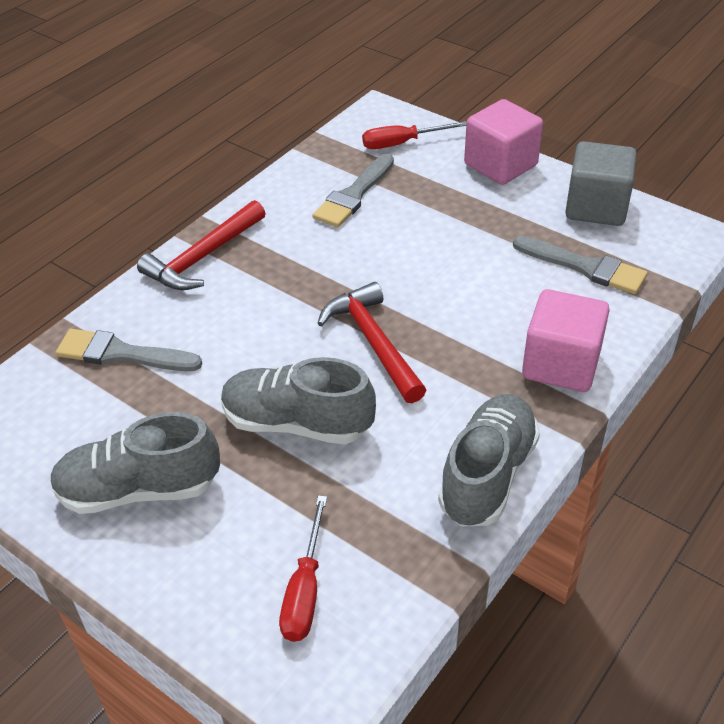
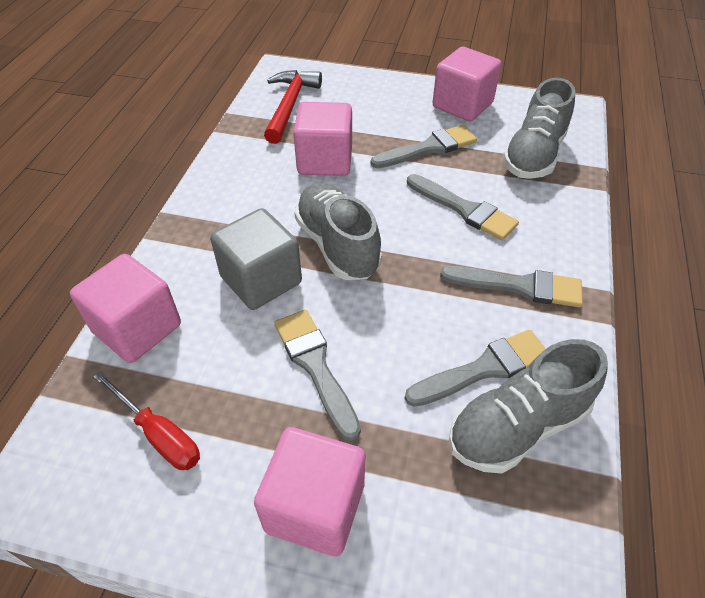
grey brush: [56,329,202,371] [312,154,394,227] [513,236,648,294] = 3 -> [274,310,361,441] [371,125,477,168] [405,330,546,407] [407,174,519,240] [440,266,583,307] = 5
pink cube: [464,99,543,185] [522,289,610,392] = 2 -> [70,254,181,363] [254,427,365,556] [293,102,352,176] [432,47,501,122] = 4
red hammer: [137,200,266,290] [317,282,426,403] = 2 -> [264,70,322,144] = 1
red screwdriver: [279,495,327,642] [362,121,467,149] = 2 -> [93,371,200,470] = 1

